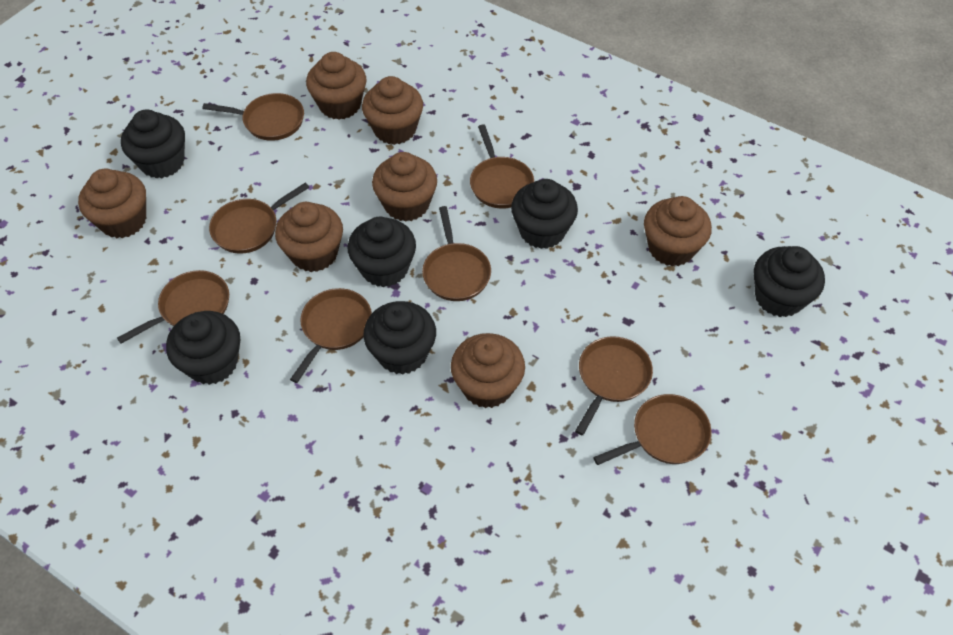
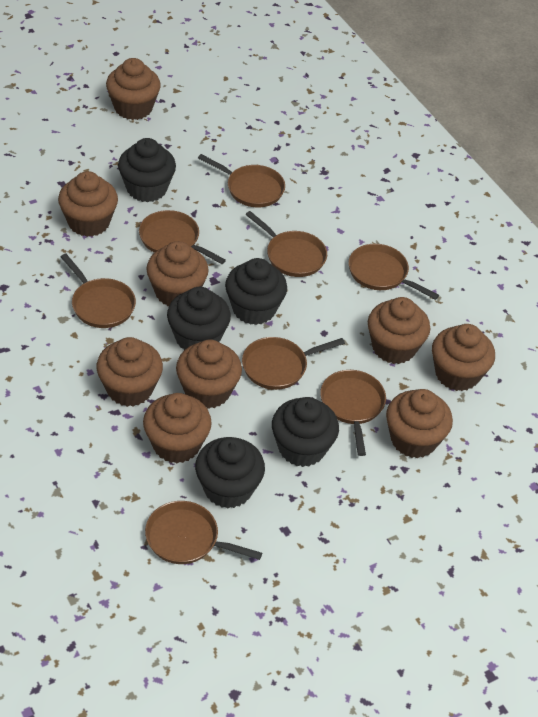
black cupcake: [121,110,185,178] [166,311,240,385] [348,217,416,287] [363,301,436,375] [511,179,578,249] [754,246,825,317] = 6 -> [118,138,176,202] [167,287,231,350] [195,437,265,508] [225,258,287,325] [272,397,339,467] = 5
brown cupcake: [78,168,146,238] [275,202,343,272] [306,52,366,120] [362,76,423,145] [372,152,437,222] [451,333,525,408] [644,196,712,267] = 7 -> [58,171,118,237] [96,337,163,407] [106,58,161,120] [143,393,212,463] [147,241,209,306] [176,340,242,409] [368,297,430,364] [386,389,453,458] [432,324,495,391] = 9

